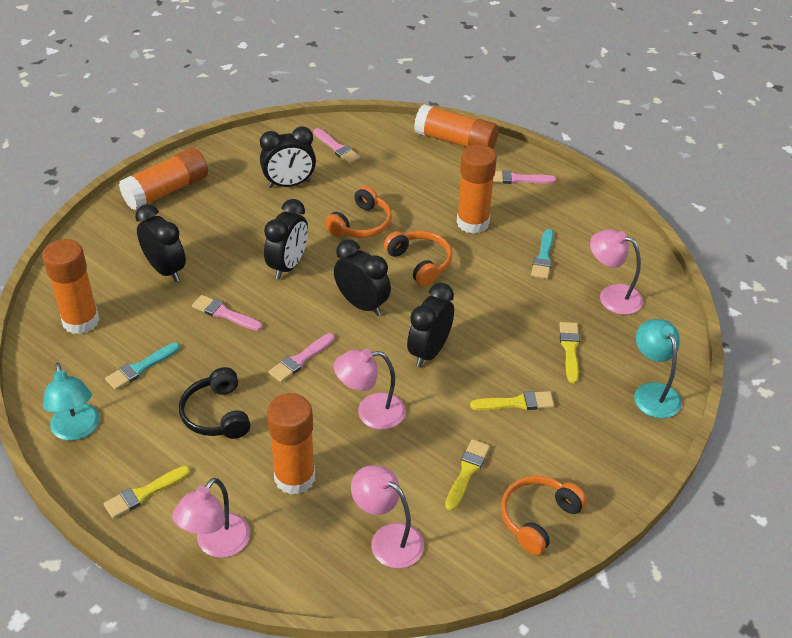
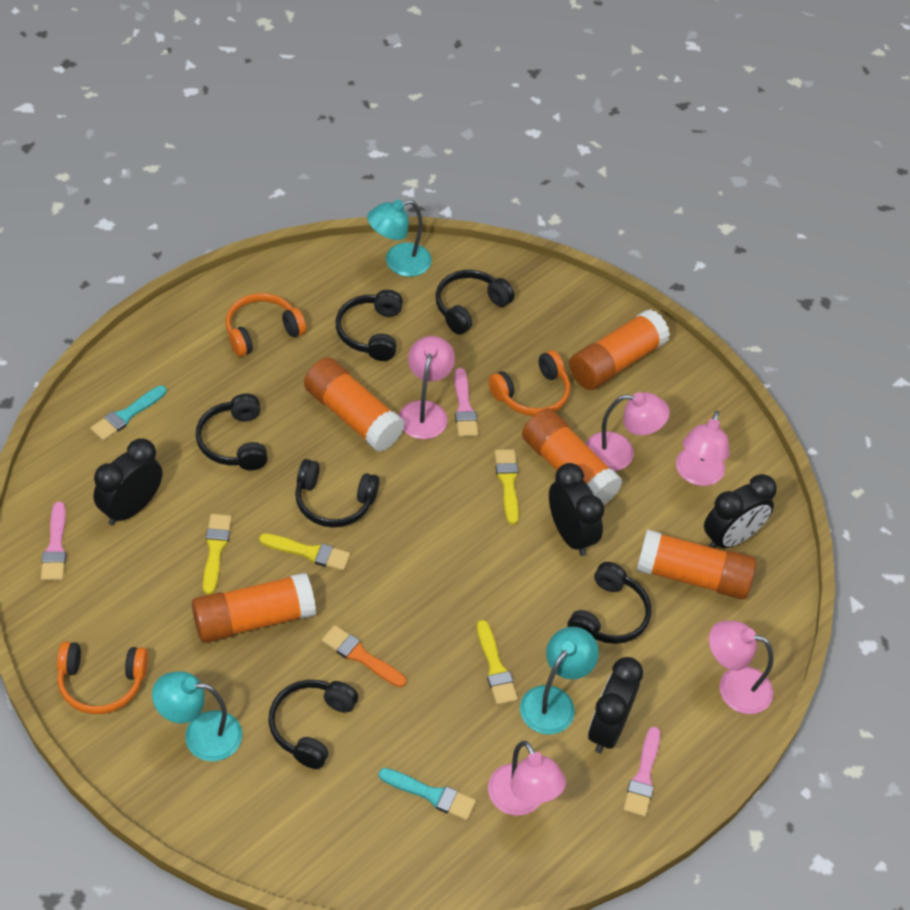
black clock: [135,204,186,282] [260,126,316,188] [264,199,308,279] [334,239,391,316] [407,283,454,367] = 5 -> [93,438,162,525] [549,463,604,556] [588,657,643,753] [704,474,777,548] = 4
black headphones: [179,367,250,439] = 1 -> [196,394,268,470] [268,680,358,769] [295,459,379,528] [336,290,403,361] [435,270,514,335] [568,562,651,644] = 6
orange brush: none = 0 -> [322,625,406,687] = 1
pink brush: [192,295,262,331] [269,333,335,382] [313,128,360,164] [493,170,556,184] = 4 -> [41,502,66,581] [454,368,478,437] [623,727,660,817] = 3
pink lamp: [172,478,250,558] [334,349,406,430] [351,465,424,568] [590,229,643,315] = 4 -> [399,336,455,439] [488,741,566,816] [586,392,670,471] [676,411,730,486] [709,621,774,714] = 5
turquoise lamp: [43,363,100,441] [634,319,682,418] = 2 -> [152,671,242,761] [367,200,432,277] [520,627,599,734] = 3

